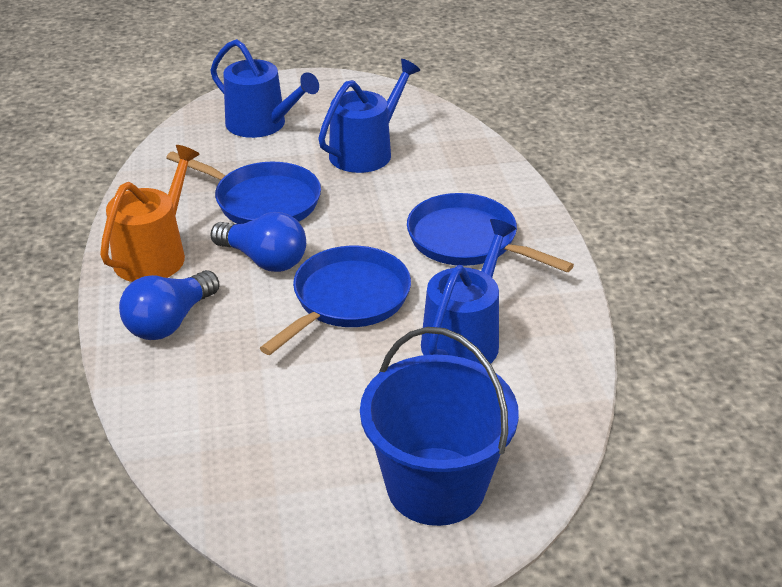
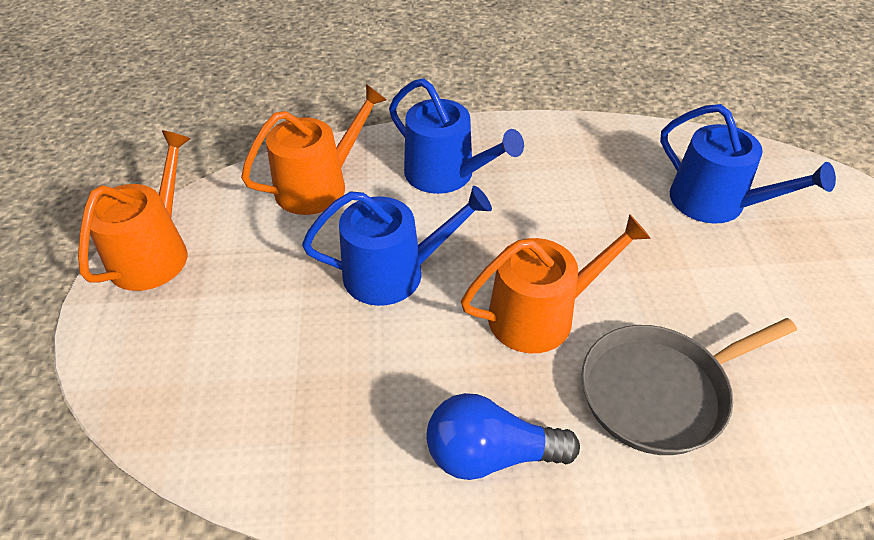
blue bucket: [360,327,519,526] = 1 -> none = 0
blue light bulb: [119,270,220,340] [211,212,306,272] = 2 -> [426,393,580,480] = 1
blue pan: [166,151,321,224] [260,246,411,355] [407,193,574,272] = 3 -> none = 0
grey pan: none = 0 -> [581,318,797,455] = 1
orange watering can: [100,145,200,282] = 1 -> [78,130,191,291] [241,84,387,215] [461,214,651,353] = 3

